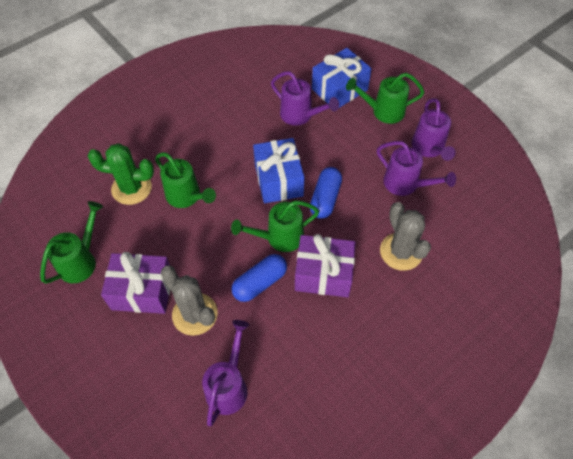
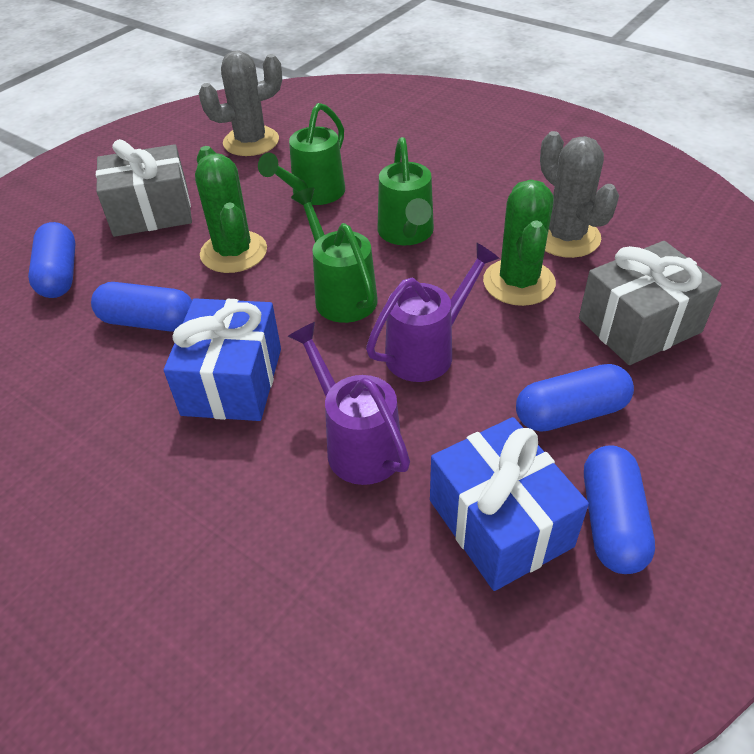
blue capsule: [231,254,287,302] [310,167,342,219] = 2 -> [28,222,76,298] [91,282,192,332] [516,364,634,432] [584,445,655,574] = 4
green cactus: [87,143,154,205] = 1 -> [195,146,267,273] [483,180,556,306] = 2
green watering can: [40,201,103,284] [155,152,216,208] [231,200,319,252] [346,73,424,124] = 4 -> [258,103,345,205] [291,187,378,323] [378,137,434,245] = 3
grey gift: none = 0 -> [96,139,192,237] [579,241,722,365] = 2
purple gift: [101,252,170,314] [295,234,356,297] = 2 -> none = 0
purple watering can: [202,320,249,426] [271,71,339,126] [377,141,456,196] [411,98,456,161] = 4 -> [288,322,410,485] [366,242,500,382] = 2

